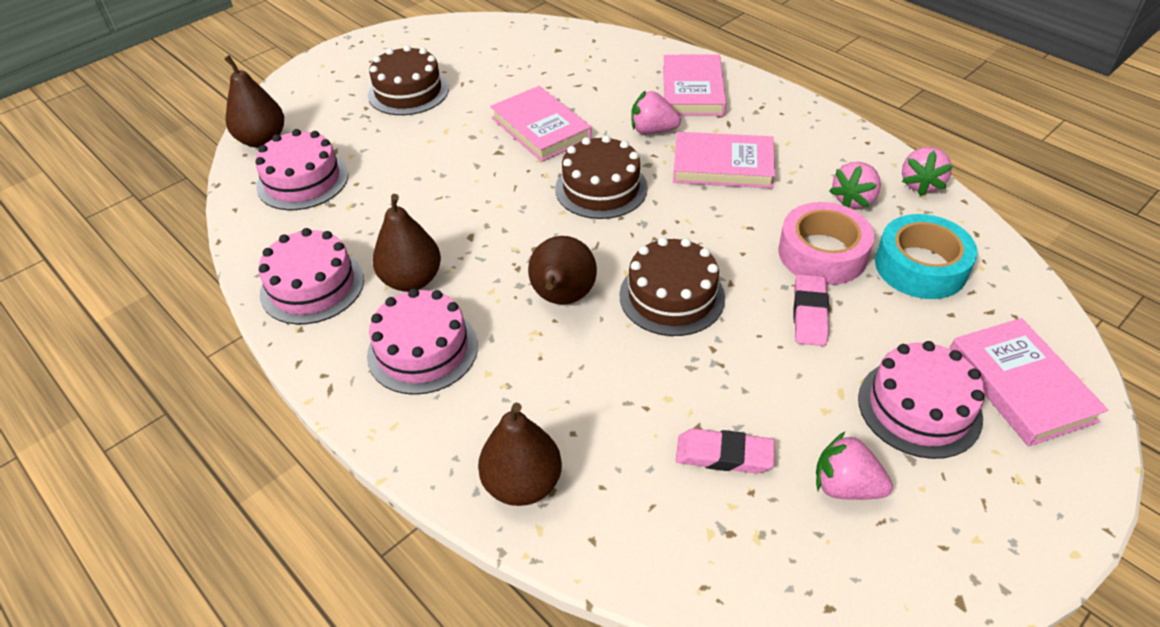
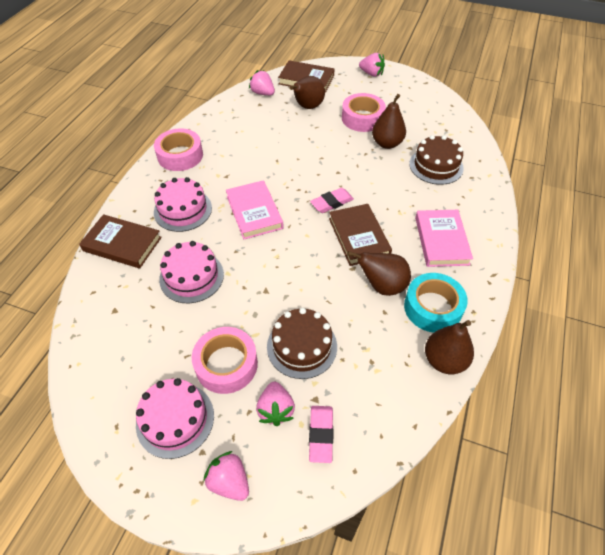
brown book: none = 0 -> [79,214,162,268] [278,60,335,93] [329,204,392,266] = 3
brown cake: [368,45,449,115] [555,135,648,219] [619,237,725,336] = 3 -> [267,308,337,379] [409,135,464,185] = 2
pink book: [490,86,592,162] [663,55,726,116] [673,132,775,188] [950,318,1108,446] = 4 -> [226,180,284,239] [415,210,473,267] = 2
pink cake: [255,129,348,210] [259,228,364,325] [367,288,478,395] [858,341,985,459] = 4 -> [136,378,214,459] [154,177,212,232] [159,241,224,303] = 3
pink tape: [778,202,874,285] = 1 -> [154,128,203,171] [192,327,258,394] [342,93,386,132] = 3

